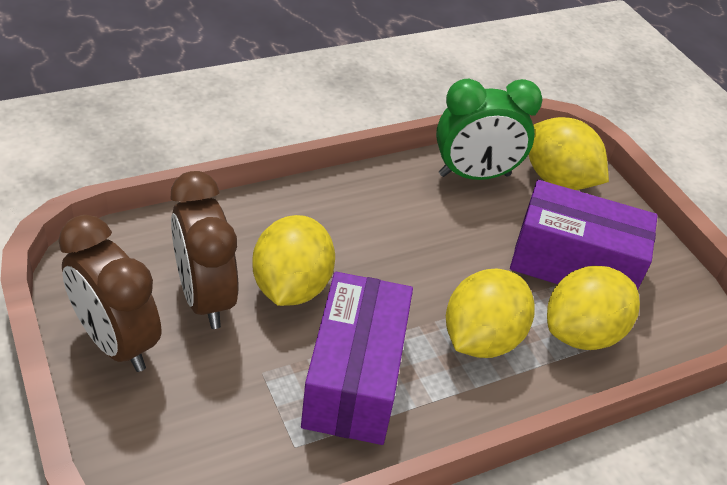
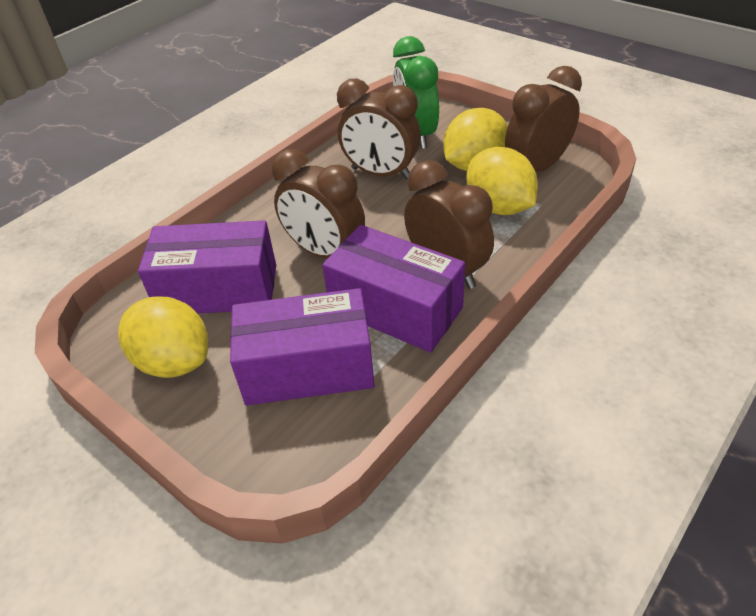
brown clock: [58,215,161,372] [170,171,239,329] = 2 -> [272,149,365,259] [337,79,421,179] [404,160,494,289] [505,66,582,172] = 4
purple box: [301,272,413,445] [510,180,658,290] = 2 -> [138,220,276,313] [230,288,375,406] [322,225,465,353] = 3
yellow lemon: [252,215,335,306] [446,269,535,358] [528,117,609,190] [547,266,640,350] = 4 -> [118,297,208,378] [443,108,508,171] [466,147,538,215] = 3

